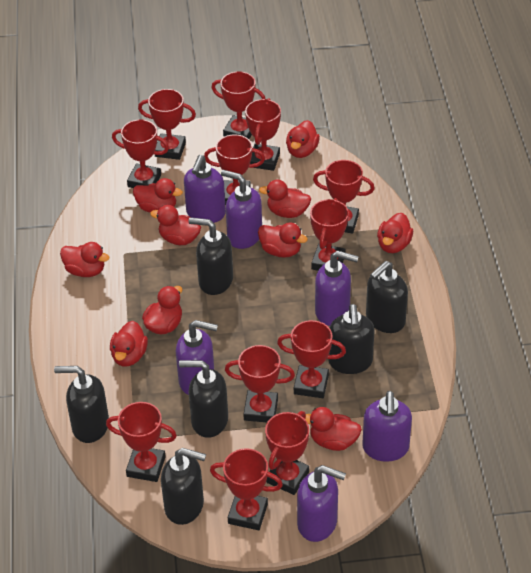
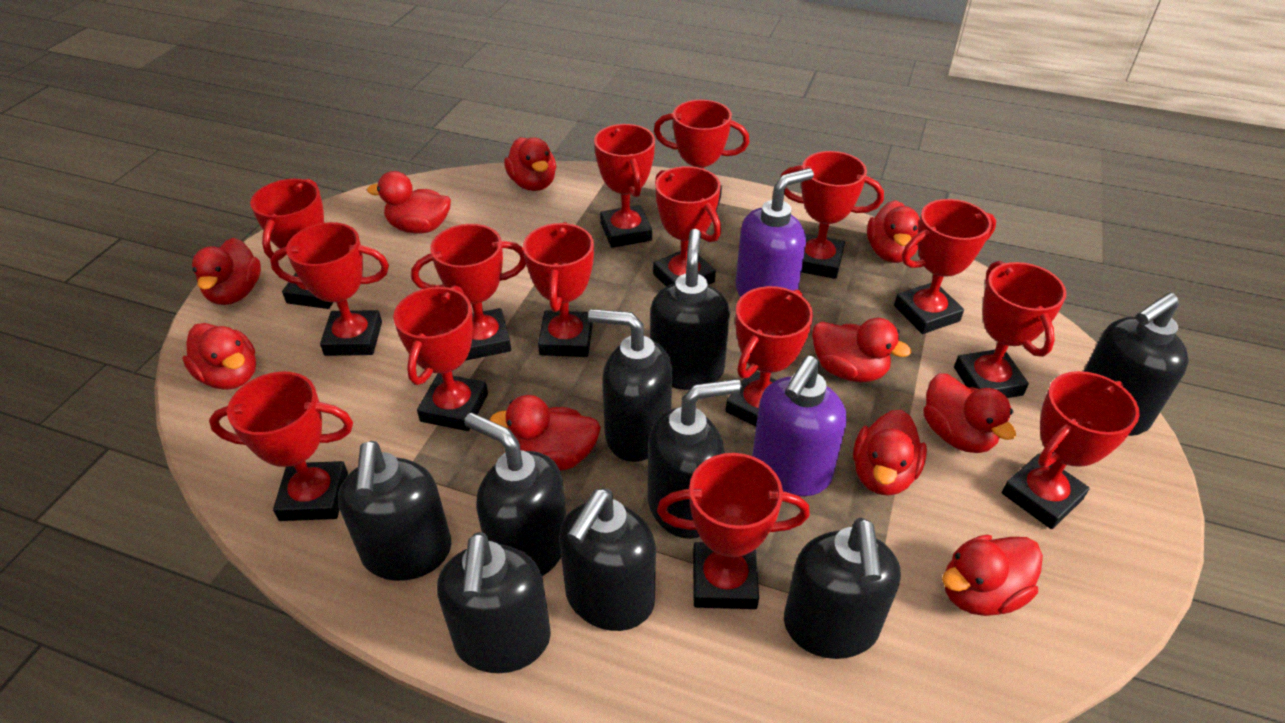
black soap dispenser: [54,366,109,443] [161,448,206,525] [179,360,228,438] [189,217,233,295] [328,304,375,374] [366,261,408,333] = 6 -> [338,441,452,581] [437,532,551,673] [464,413,566,576] [559,488,656,631] [588,309,672,462] [648,379,742,539] [650,229,730,390] [784,518,901,659] [1083,293,1189,436] = 9
purple soap dispenser: [176,320,218,395] [184,155,226,223] [221,170,262,249] [297,465,346,542] [315,251,359,326] [362,391,412,462] = 6 -> [736,168,814,297] [752,356,847,496] = 2
red trophy: [106,402,177,482] [112,119,169,188] [138,89,196,160] [204,134,265,205] [210,448,283,530] [211,71,265,139] [225,345,295,422] [245,98,281,171] [265,411,309,495] [277,320,346,398] [310,198,349,271] [313,160,375,233] = 12 -> [209,371,353,521] [250,179,333,309] [270,222,389,356] [393,285,488,431] [411,224,526,361] [523,222,594,357] [594,124,655,248] [653,166,721,287] [654,99,749,211] [657,453,810,609] [725,286,813,427] [781,151,884,279] [894,199,996,334] [954,261,1066,398] [1002,371,1140,529] = 15

